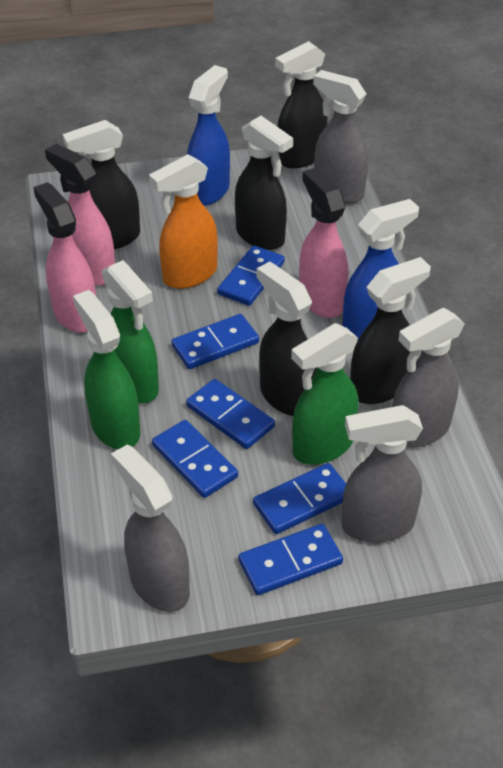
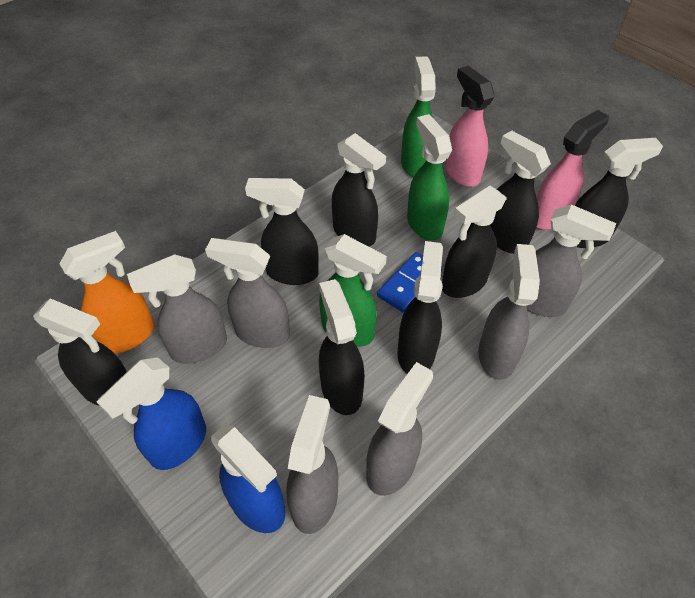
black spray bottle: [63,120,140,249] [235,116,293,250] [257,262,317,416] [275,41,328,168] [350,257,431,404] = 5 -> [33,298,127,406] [245,178,319,285] [319,279,365,415] [332,133,386,247] [397,241,443,374] [442,185,507,298] [490,130,551,254] [575,138,663,248] = 8
blue domino: [152,420,238,498] [171,314,259,369] [186,379,275,449] [217,246,285,306] [238,524,343,595] [253,463,346,534] = 6 -> [377,252,442,312] = 1
grey spray bottle: [111,444,190,612] [313,70,368,204] [342,405,423,543] [392,308,465,448] = 4 -> [127,254,227,364] [205,238,290,348] [286,395,338,534] [366,362,433,496] [478,244,540,380] [527,204,616,317] = 6
pink spray bottle: [33,182,96,333] [45,144,115,286] [299,168,348,318] = 3 -> [445,66,495,187] [536,110,609,230] = 2

